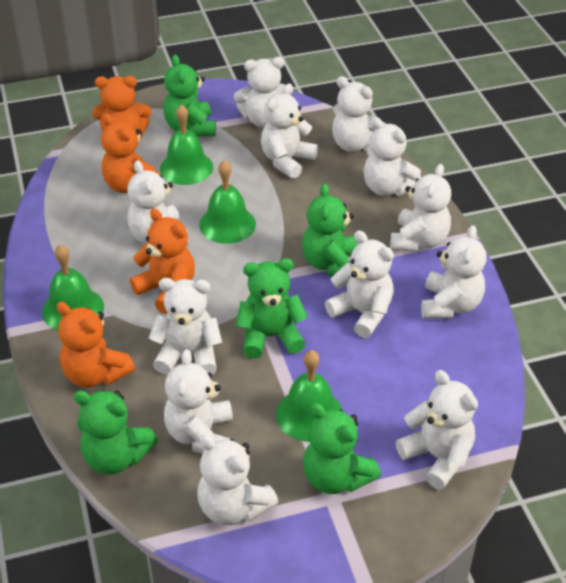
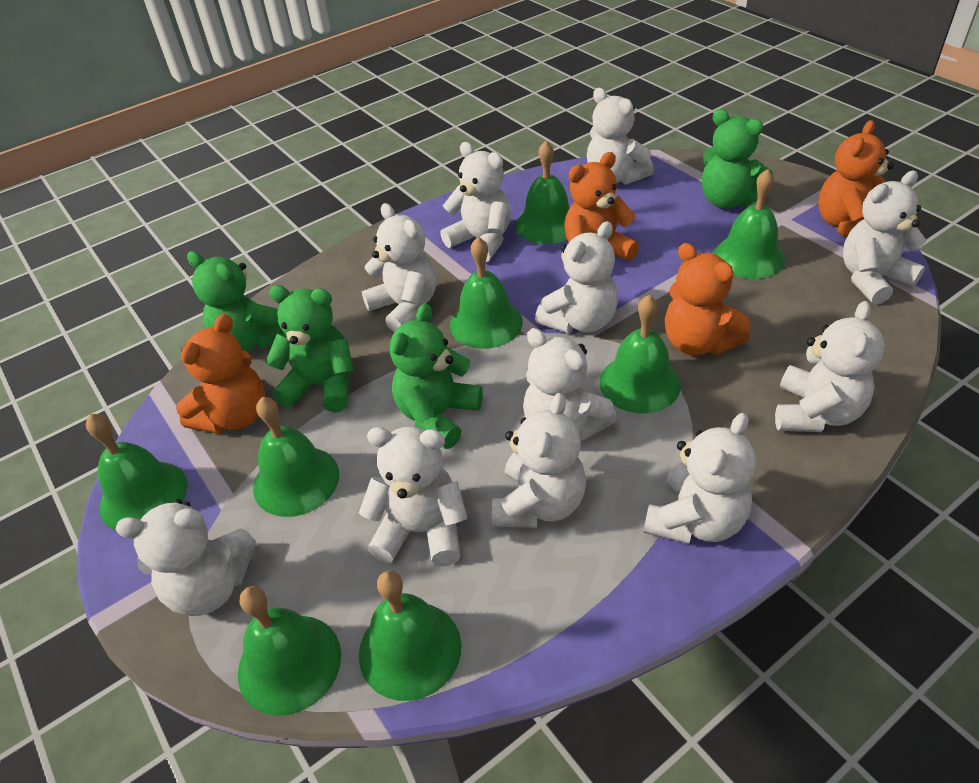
green bell: [42,244,104,330] [160,104,213,185] [199,160,256,244] [276,350,343,442] = 4 -> [86,414,188,531] [238,586,341,716] [253,397,339,517] [359,570,462,701] [450,237,523,349] [515,141,570,244] [600,295,681,413] [714,169,785,279] = 8
green teddy bear: [73,390,158,474] [163,54,216,136] [236,259,308,359] [302,183,358,276] [303,403,381,494] = 5 -> [187,251,286,352] [265,285,354,412] [390,303,483,449] [702,109,773,209] = 4
white teddy bear: [127,160,188,245] [149,278,223,375] [164,349,233,454] [197,434,278,525] [234,57,285,128] [261,83,318,179] [325,230,394,338] [332,76,386,152] [364,117,421,196] [390,164,451,252] [396,370,478,490] [421,225,487,319] = 12 -> [115,499,256,616] [359,427,467,566] [362,203,436,332] [440,142,511,262] [492,393,586,528] [523,328,617,441] [535,221,618,333] [587,88,654,185] [644,413,756,544] [775,301,885,432] [843,171,926,305] = 11

